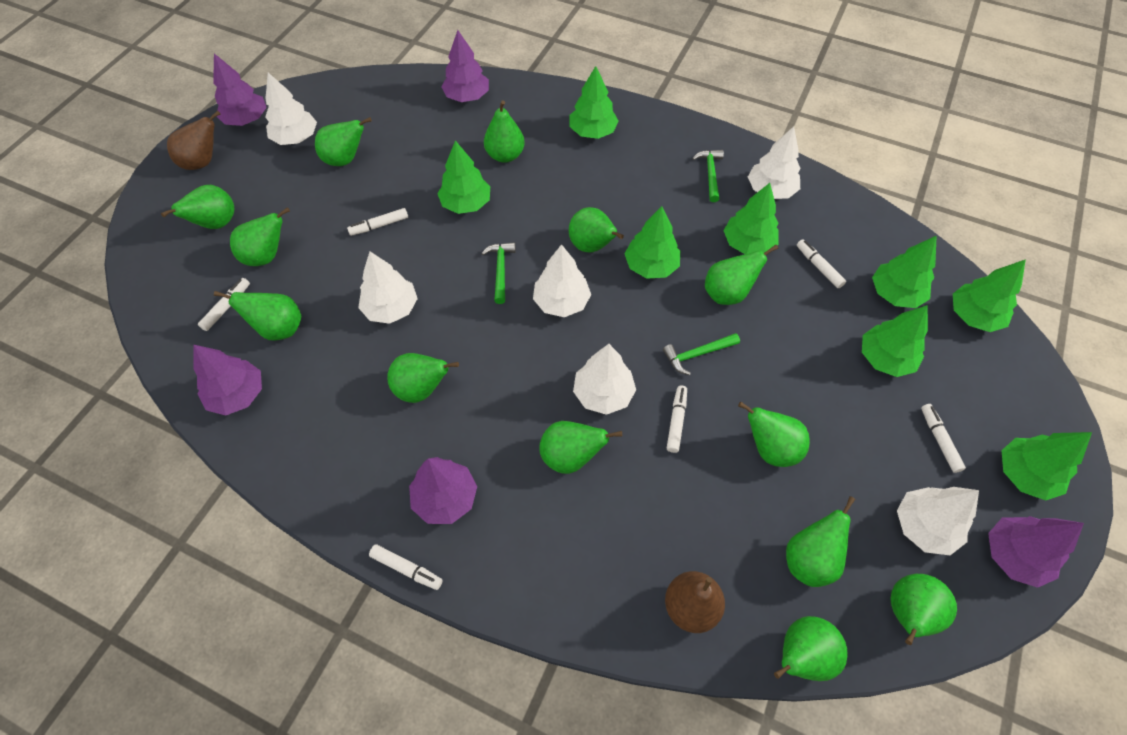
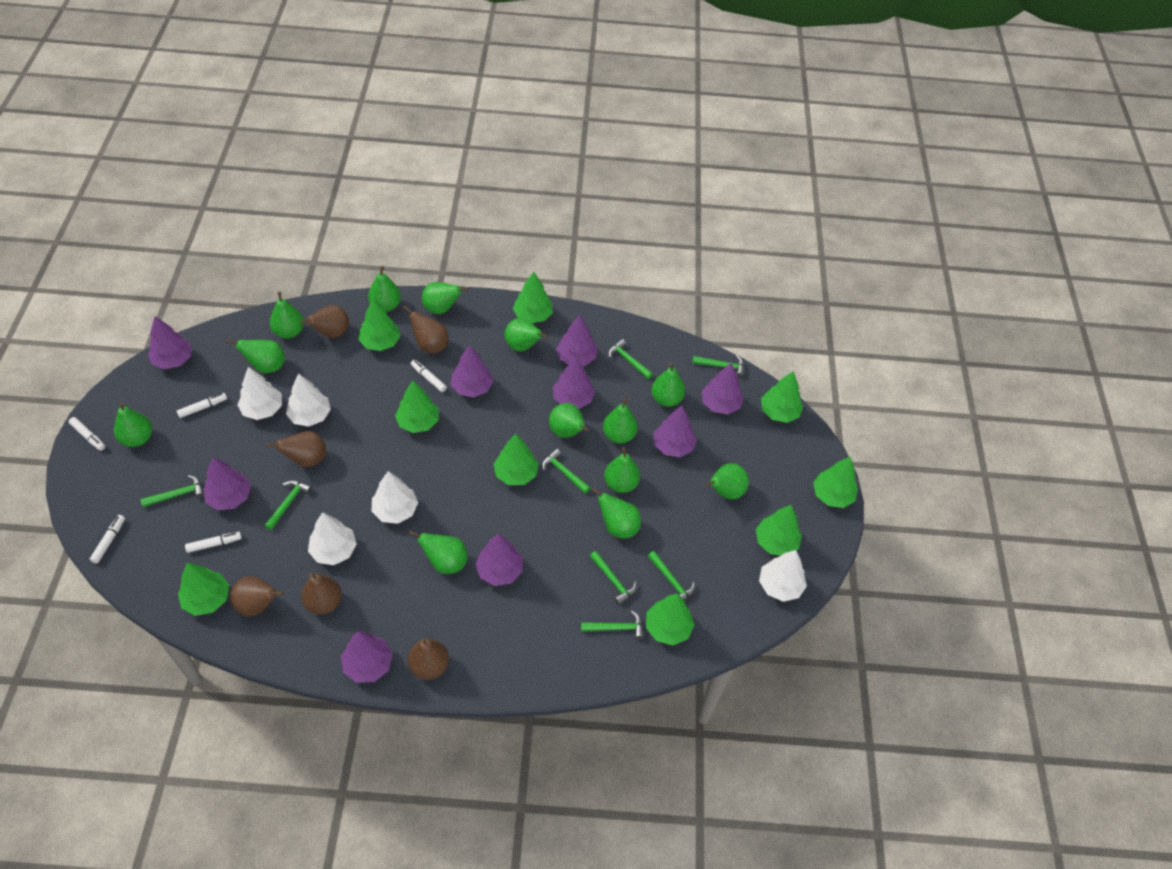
brown pear: [167,111,221,170] [665,571,725,633] = 2 -> [230,576,284,616] [266,431,326,467] [300,305,349,338] [301,573,342,615] [403,306,449,354] [408,639,449,680] = 6
green hammer: [481,243,515,304] [663,333,740,375] [692,150,724,202] = 3 -> [141,475,204,507] [265,480,312,530] [542,449,590,493] [581,610,644,640] [590,551,637,605] [608,339,653,379] [648,551,695,600] [692,355,744,377] = 8
green tree: [437,140,490,214] [570,66,619,139] [624,206,680,279] [723,183,779,254] [862,305,928,377] [872,236,936,308] [953,259,1026,332] [1002,432,1092,501] = 8 -> [178,563,229,616] [358,299,401,351] [395,380,439,433] [494,434,539,485] [513,272,553,323] [646,594,695,645] [756,505,802,556] [761,371,803,423] [813,457,858,508] = 9
purple tree: [193,345,262,416] [213,53,267,126] [409,457,477,524] [441,30,489,102] [988,516,1084,588] = 5 -> [148,316,192,369] [203,457,251,510] [341,631,393,683] [451,345,493,397] [475,533,523,586] [553,357,595,409] [556,315,597,366] [654,406,697,457] [702,363,744,414] = 9
white marker: [198,278,250,331] [347,208,408,236] [369,544,443,590] [667,386,687,453] [797,239,846,288] [921,404,966,473] = 6 -> [69,417,105,451] [89,515,125,564] [177,393,227,418] [185,532,242,553] [411,360,447,392] = 5
white tree: [265,73,317,145] [358,252,418,324] [533,244,591,317] [573,344,636,415] [748,126,801,199] [897,487,979,555] = 6 -> [237,367,282,420] [286,373,331,427] [308,512,357,565] [372,471,418,524] [759,550,807,602] = 5

